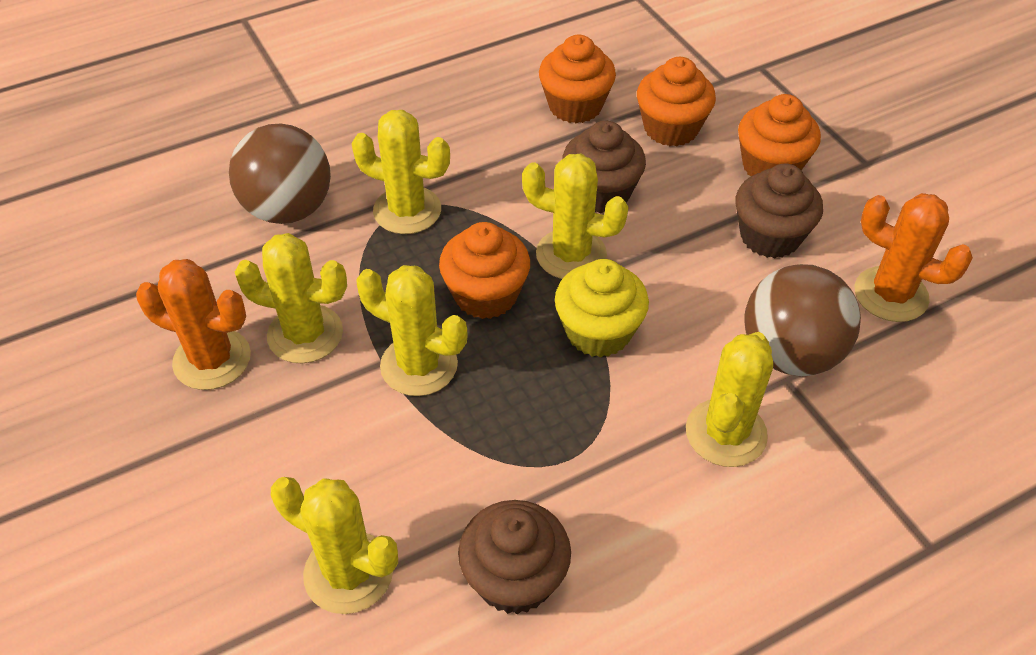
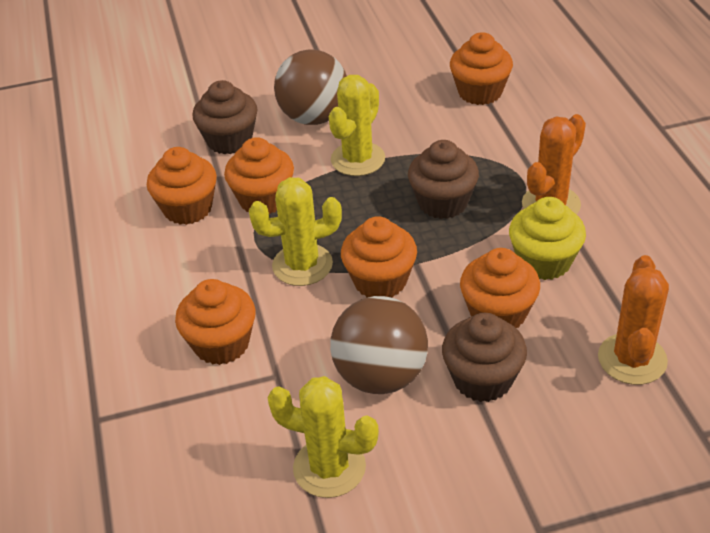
orange cupcake: [439,222,530,319] [539,35,616,123] [637,57,716,146] [738,94,821,176] = 4 -> [147,147,217,225] [175,279,256,365] [224,137,294,214] [341,216,417,297] [450,32,513,105] [460,248,540,328] = 6
yellow cactus: [235,233,347,364] [271,477,398,614] [352,110,450,234] [356,265,468,396] [522,154,628,279] [686,332,773,467] = 6 -> [249,177,342,286] [268,376,379,498] [329,75,385,176] = 3

